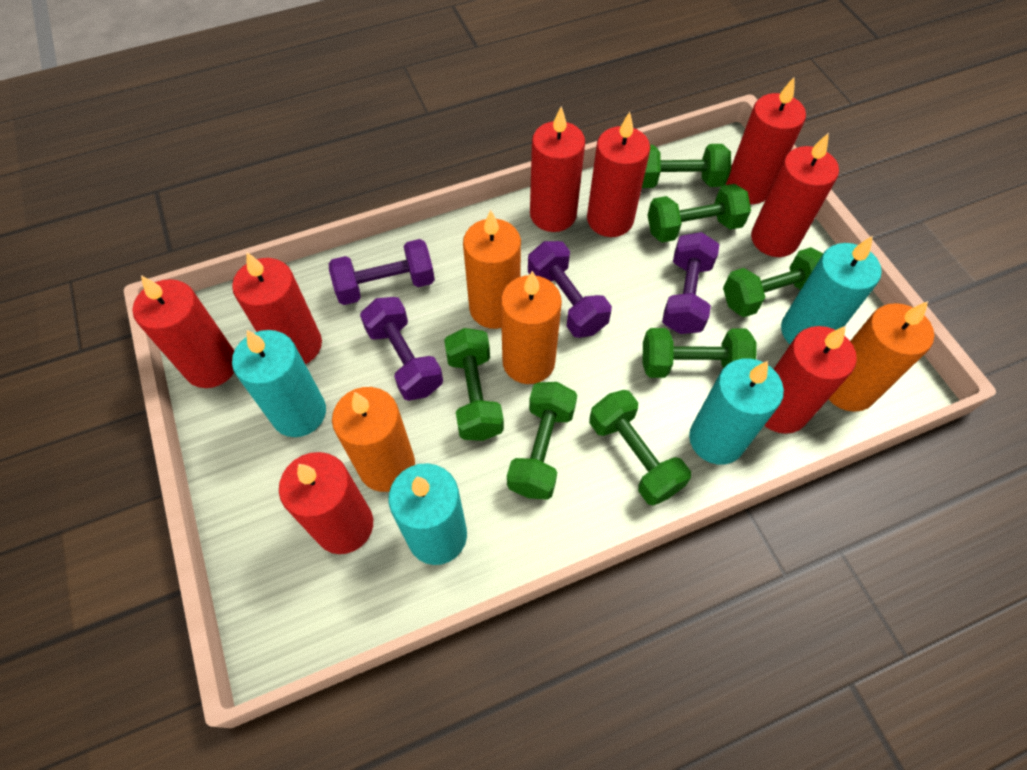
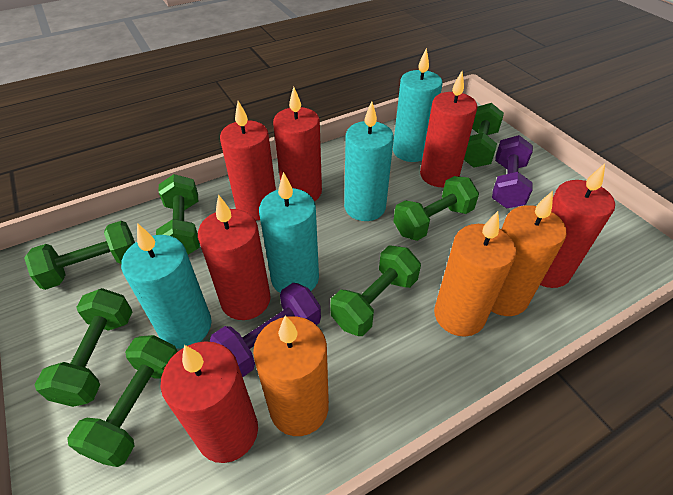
orange candle: [332,387,415,492] [463,210,521,329] [501,271,562,384] [828,301,934,412] = 4 -> [253,316,329,436] [434,211,516,337] [491,191,567,316] = 3
purple dumbbell: [329,239,435,305] [360,297,443,401] [528,241,612,338] [662,232,719,334] = 4 -> [210,283,321,377] [492,135,533,208] = 2
red candle: [133,275,234,388] [232,252,322,364] [279,452,373,554] [530,106,585,232] [587,112,650,237] [726,76,806,204] [751,133,839,257] [764,326,857,434] = 8 -> [161,341,258,463] [198,194,271,320] [220,101,276,221] [273,87,322,202] [420,71,477,187] [540,163,615,288] = 6

